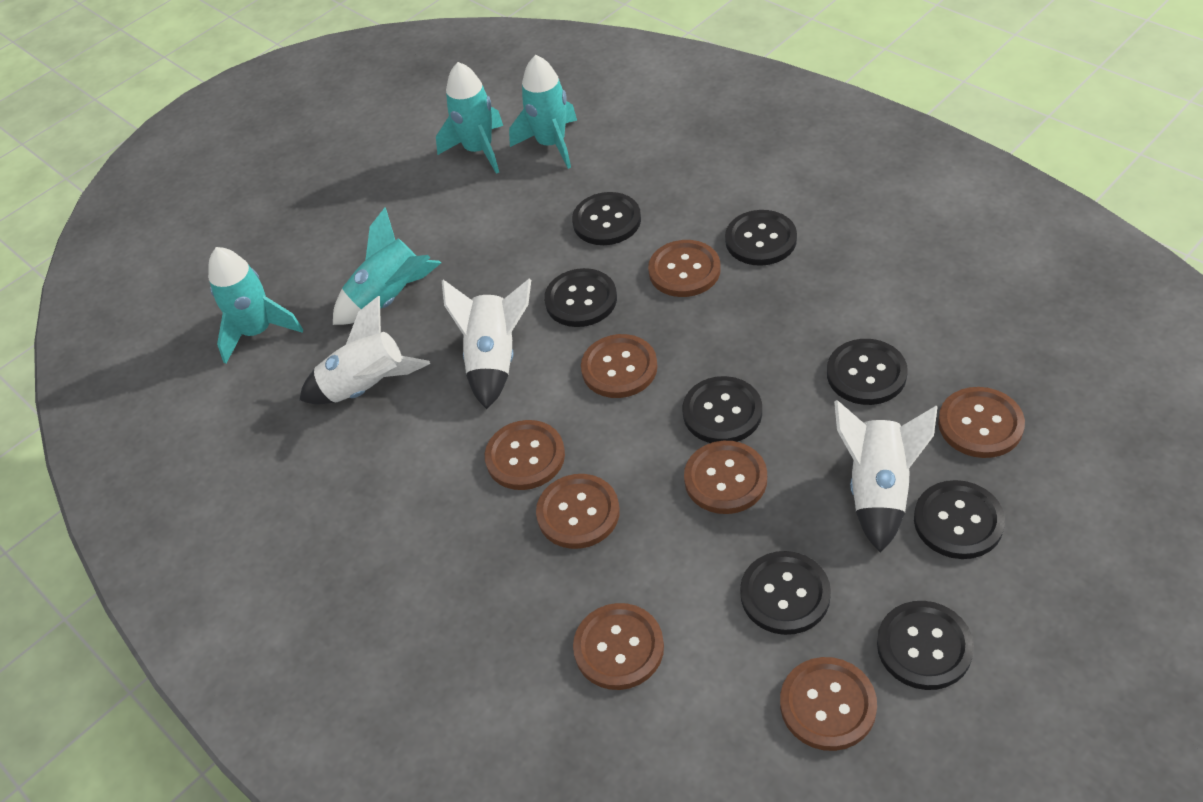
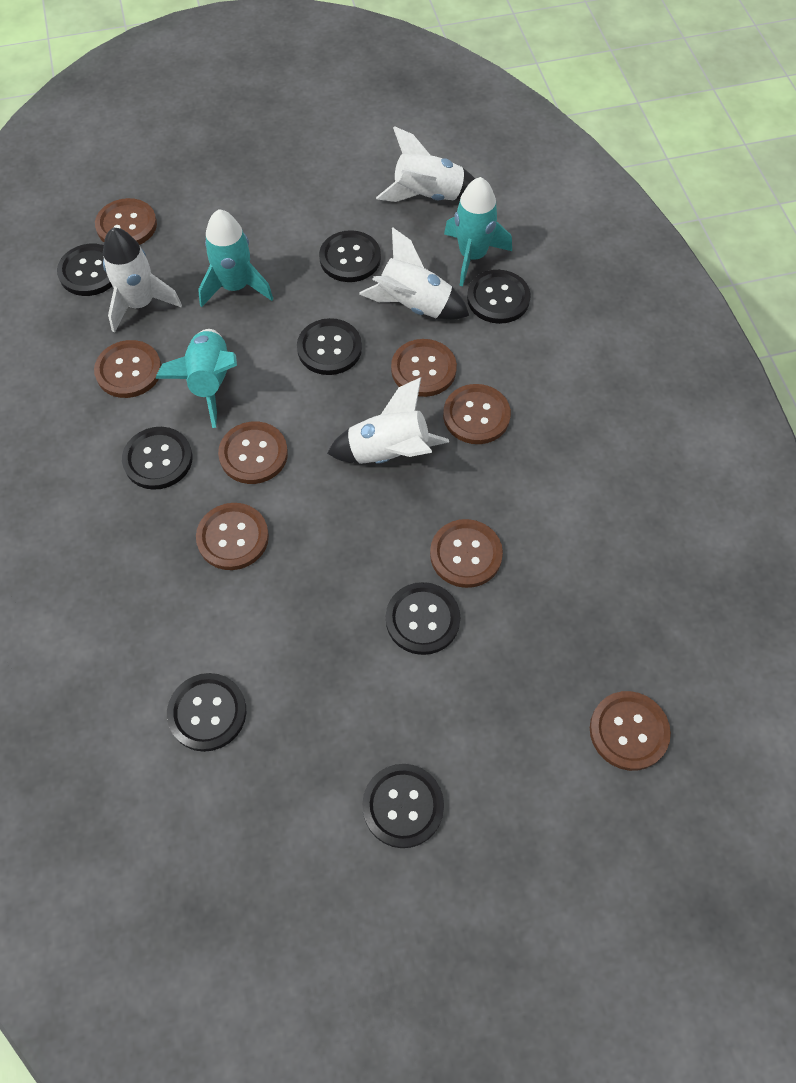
turquoise rocket: [208,247,303,364] [333,207,441,325] [436,62,503,174] [509,55,577,169] = 4 -> [155,329,237,428] [198,209,273,307] [444,177,512,286] = 3
white rocket: [299,296,430,404] [442,279,531,409] [834,400,938,552] = 3 -> [103,227,182,333] [327,377,449,464] [359,227,469,320] [376,126,475,202] = 4

